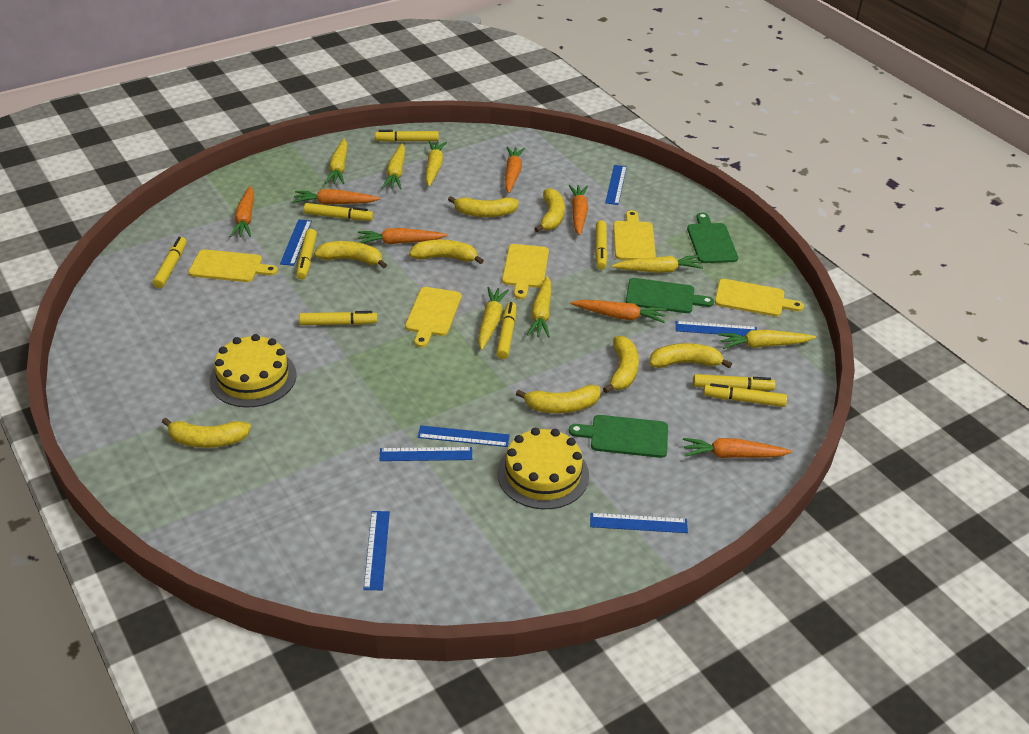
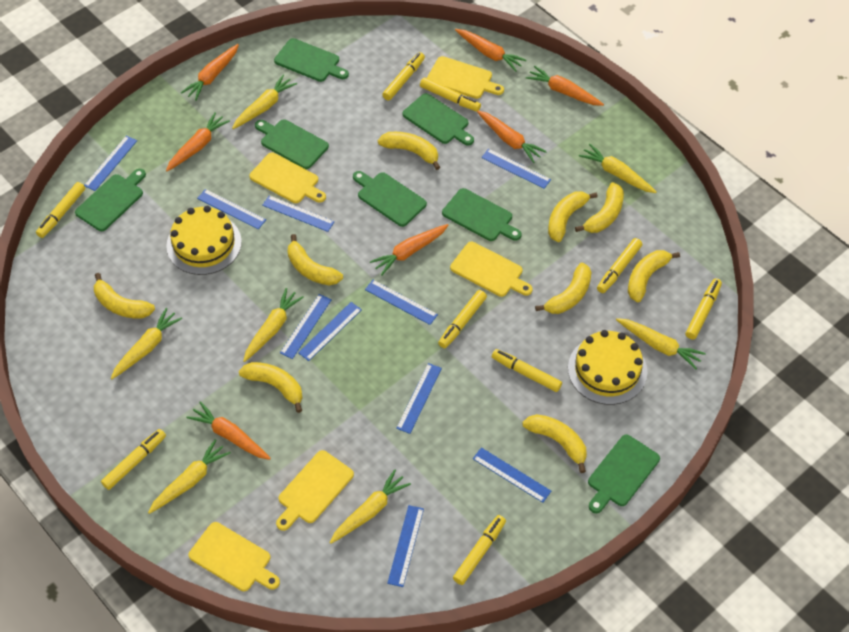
blue ruler: [280,219,312,266] [363,511,390,590] [379,447,472,461] [418,426,510,447] [590,513,688,533] [605,165,627,205] [676,321,757,336] = 7 -> [84,136,137,191] [197,189,266,229] [262,195,334,232] [280,294,332,359] [298,302,362,361] [365,280,438,325] [387,505,424,587] [396,363,442,434] [473,447,551,503] [481,149,551,189] = 10
green cutting board: [569,415,668,458] [626,278,714,313] [687,212,738,263] = 3 -> [75,169,146,231] [255,119,329,169] [274,38,349,82] [353,171,427,227] [402,93,474,146] [442,188,522,241] [588,434,660,513] = 7
yellow banana: [162,418,251,448] [314,241,387,268] [409,239,484,264] [448,196,519,217] [516,385,601,413] [534,188,565,232] [603,336,639,393] [650,343,732,368] = 8 -> [94,273,155,319] [239,362,302,413] [288,234,343,286] [378,132,440,170] [522,414,587,473] [535,262,592,314] [548,191,598,242] [575,182,624,233] [628,250,680,302] = 9

